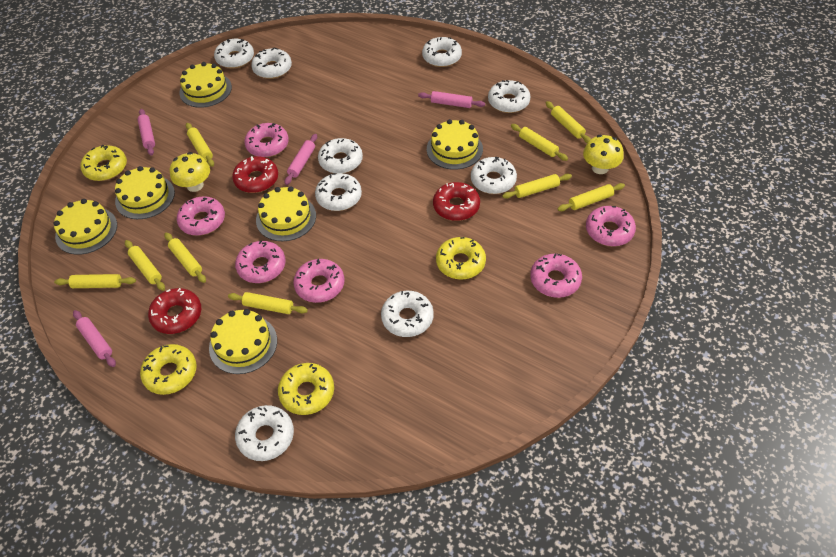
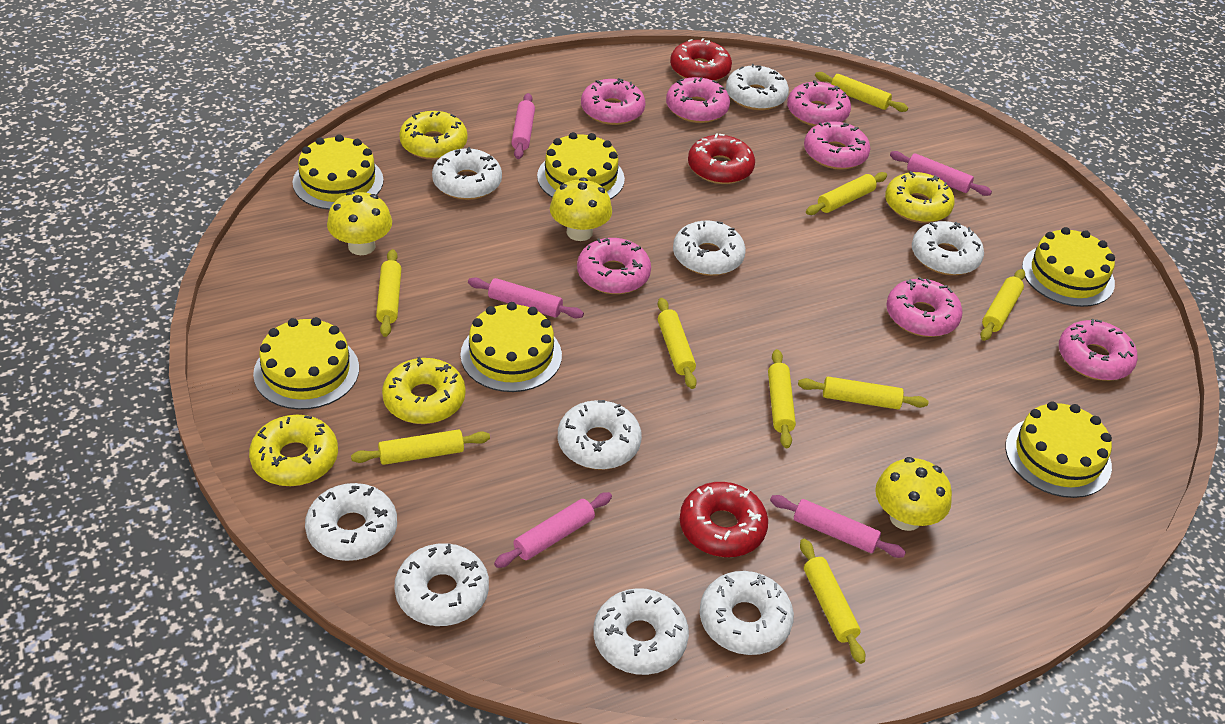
pink donut: [177,196,225,236] [235,240,286,283] [244,123,289,157] [293,259,344,303] [530,253,582,298] [586,206,636,246] = 6 -> [577,238,651,294] [581,78,645,125] [666,77,730,123] [787,80,851,126] [804,121,870,170] [886,277,963,337] [1059,319,1138,381] = 7
pink rolling pin: [73,310,116,367] [137,109,155,155] [284,134,317,185] [418,91,485,108] = 4 -> [468,277,584,318] [494,492,612,568] [511,93,535,159] [770,495,906,558] [890,151,992,196] = 5
yellow mushroom: [170,152,210,192] [583,135,624,174] = 2 -> [327,191,392,255] [550,178,612,241] [875,457,952,531] = 3

